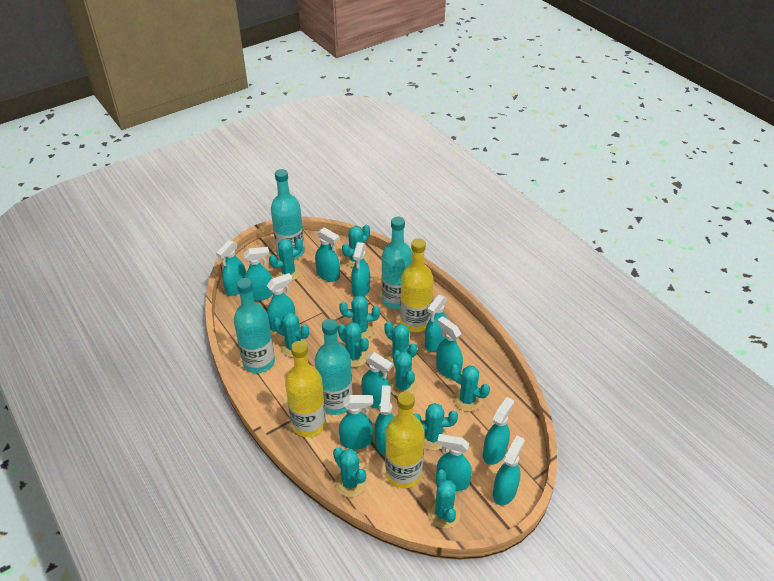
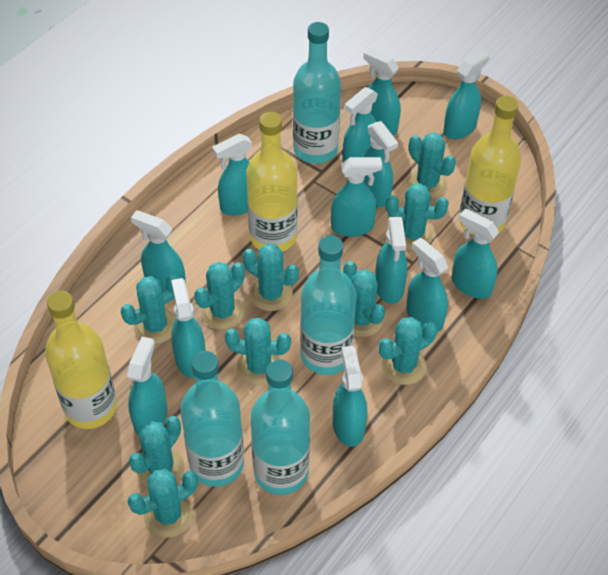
turquoise cactus: [269,239,303,281] [273,313,309,358] [333,447,367,497] [338,322,369,367] [339,295,380,339] [342,225,370,268] [384,321,417,368] [389,350,417,397] [413,403,458,450] [427,469,460,529] [450,365,490,412] = 11 -> [121,274,179,344] [128,469,198,538] [129,416,185,487] [194,262,245,330] [225,318,291,386] [243,244,299,311] [343,261,385,337] [379,317,437,385] [386,183,449,250] [408,132,456,198] = 10

